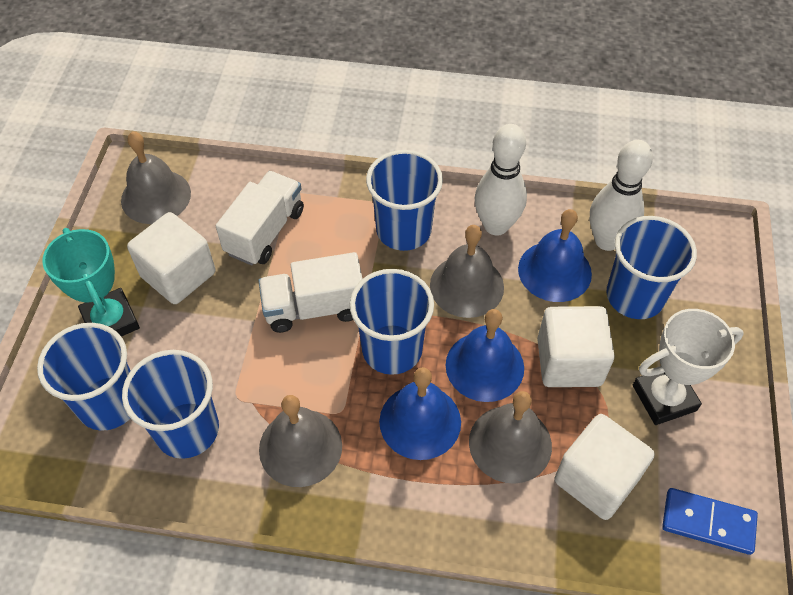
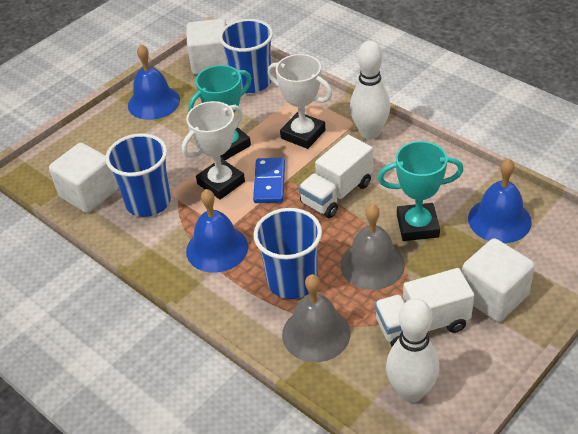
blue cup: [37,323,131,431] [122,350,219,459] [350,269,434,375] [366,150,443,251] [606,216,697,319] = 5 -> [105,133,171,217] [219,19,273,93] [253,208,322,299] = 3
grey bell: [121,131,191,224] [259,395,342,487] [430,225,504,318] [469,391,552,484] = 4 -> [282,274,350,362] [340,204,405,290] = 2
turquoise trophy: [42,228,140,337] = 1 -> [188,65,252,160] [378,141,464,241] = 2
white trophy: [633,309,744,425] = 1 -> [182,101,245,200] [268,54,332,149] = 2

